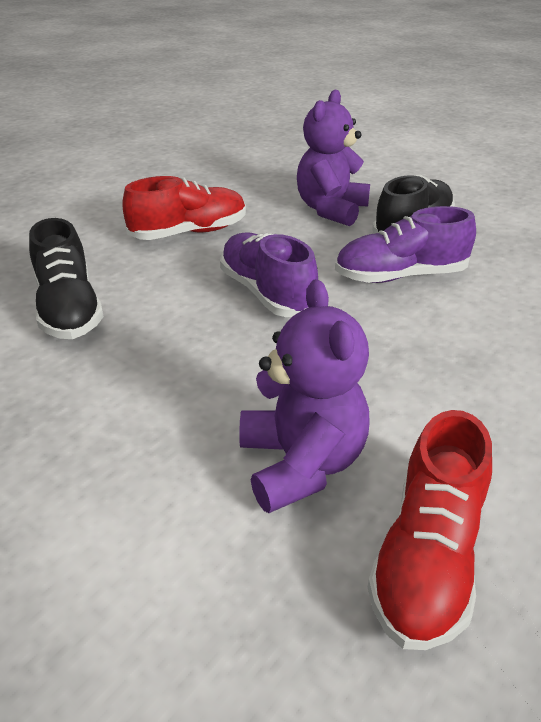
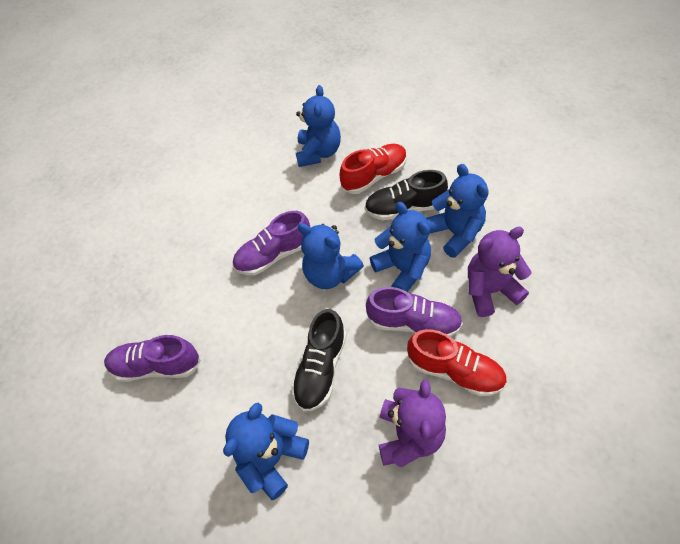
blue teddy bear: none = 0 -> [223,403,309,500] [296,85,341,167] [298,223,364,289] [370,202,431,292] [426,164,489,258] = 5
purple shoe: [220,232,318,317] [335,206,476,283] = 2 -> [104,335,201,382] [233,211,310,275] [366,287,463,337] = 3

